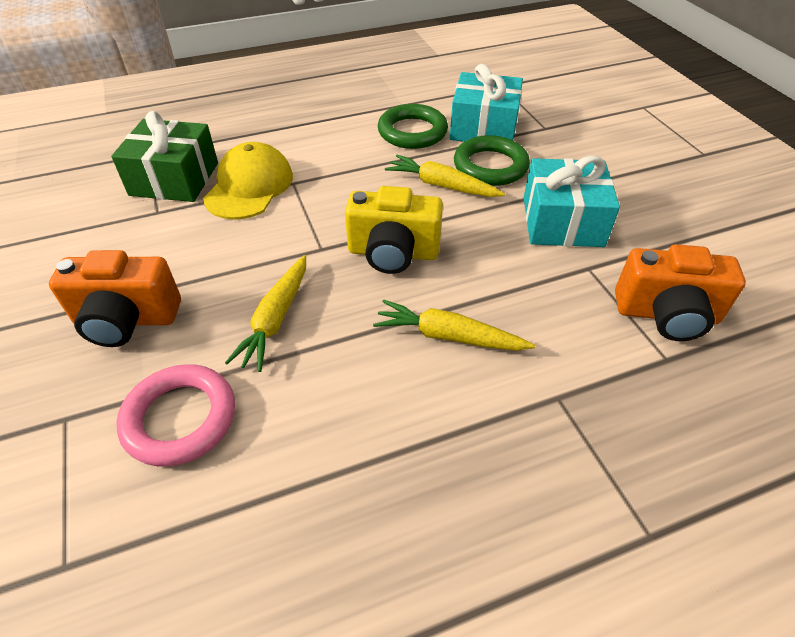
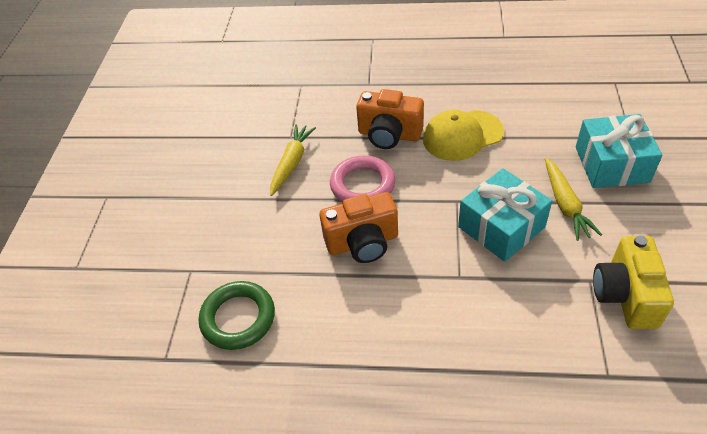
green gift: [111,111,218,202] = 1 -> none = 0
green ring: [378,104,448,149] [454,135,530,186] = 2 -> [199,281,275,350] = 1
yellow carrot: [225,255,306,372] [373,300,536,351] [385,155,505,197] = 3 -> [270,124,316,196] [545,158,602,241] = 2

